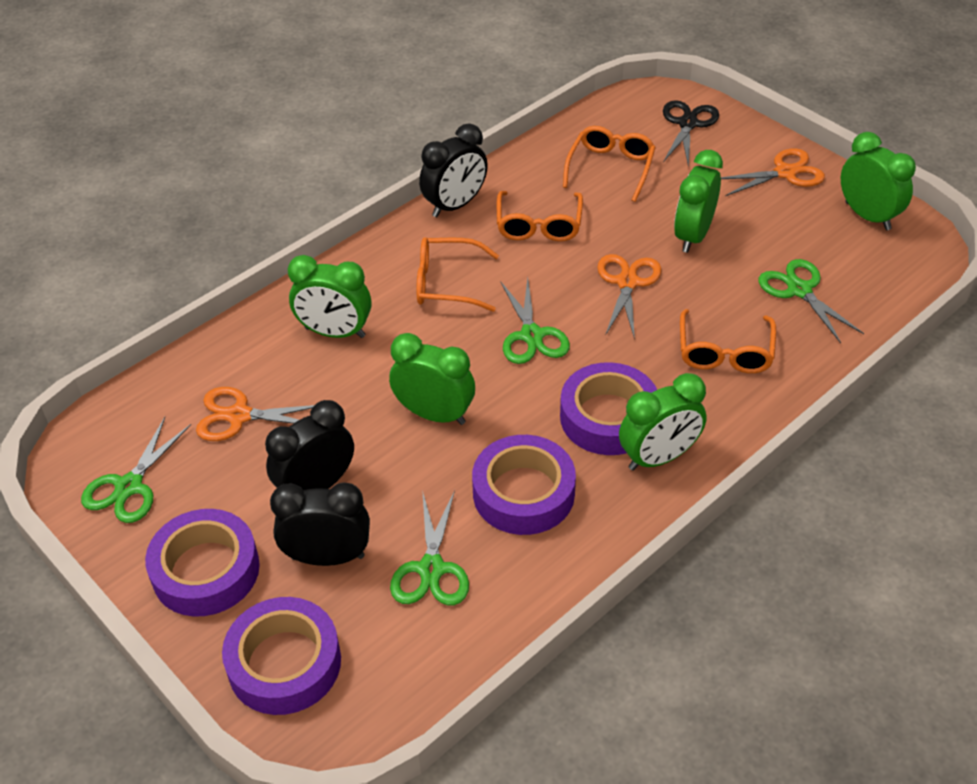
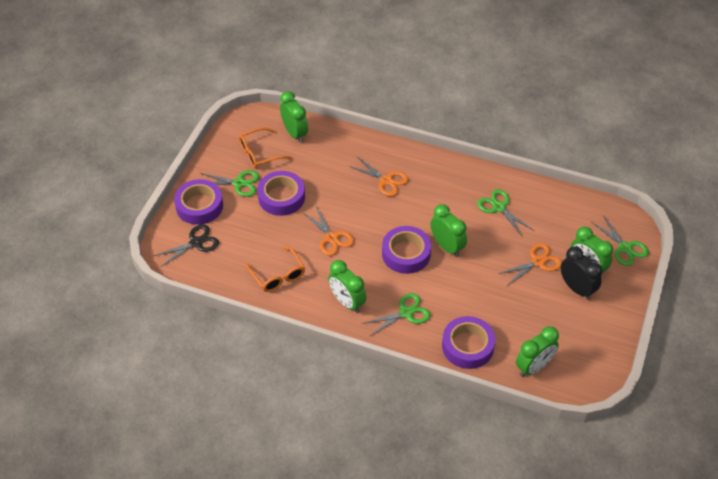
black clock: [265,400,354,490] [270,483,370,566] [419,124,488,217] = 3 -> [561,246,602,300] = 1
orange glasses: [416,237,499,312] [497,191,583,241] [563,126,656,202] [680,309,776,373] = 4 -> [239,127,292,168] [246,246,305,292] = 2

